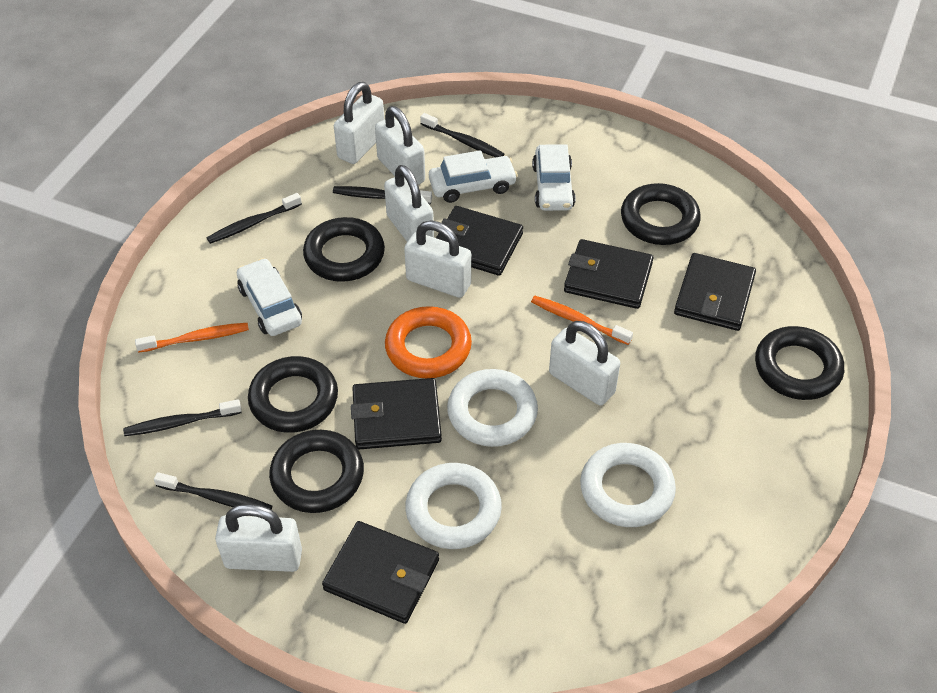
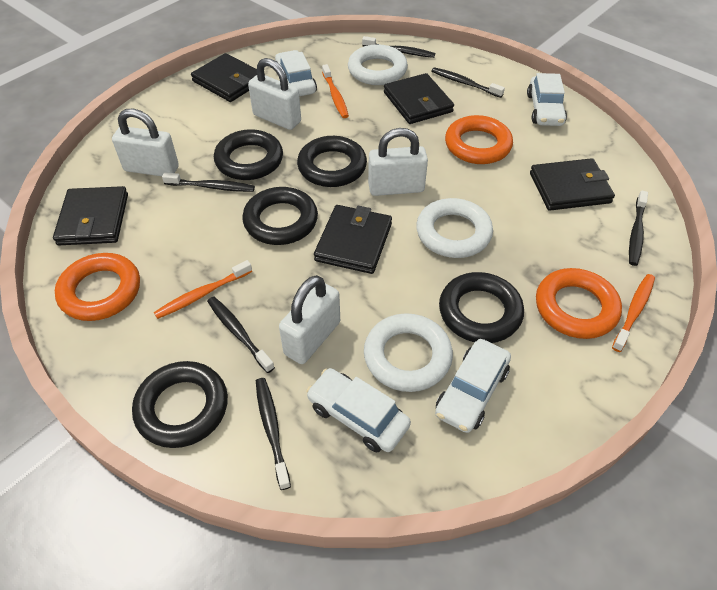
black toothbrush: [123,399,242,436] [154,472,272,510] [207,193,302,244] [333,186,432,204] [420,113,504,157] = 5 -> [162,172,255,192] [207,297,275,373] [256,378,291,490] [362,36,435,58] [431,67,505,98] [629,191,648,266] = 6
orange ring: [385,306,472,378] = 1 -> [55,253,140,321] [445,115,513,164] [536,268,622,339] = 3
orange toothbrush: [135,323,249,352] [531,296,633,345] = 2 -> [154,260,252,319] [322,64,349,118] [612,274,655,352] = 3
white car: [237,258,302,336] [429,150,518,203] [532,144,576,211] = 3 -> [275,50,317,96] [306,368,411,452] [435,339,511,433] [527,73,567,126] = 4
white padlock: [215,504,302,572] [334,82,384,164] [375,106,425,185] [384,165,434,242] [404,220,471,298] [549,321,620,406] = 6 -> [112,109,179,176] [248,58,301,130] [279,275,340,364] [368,128,428,196] = 4

